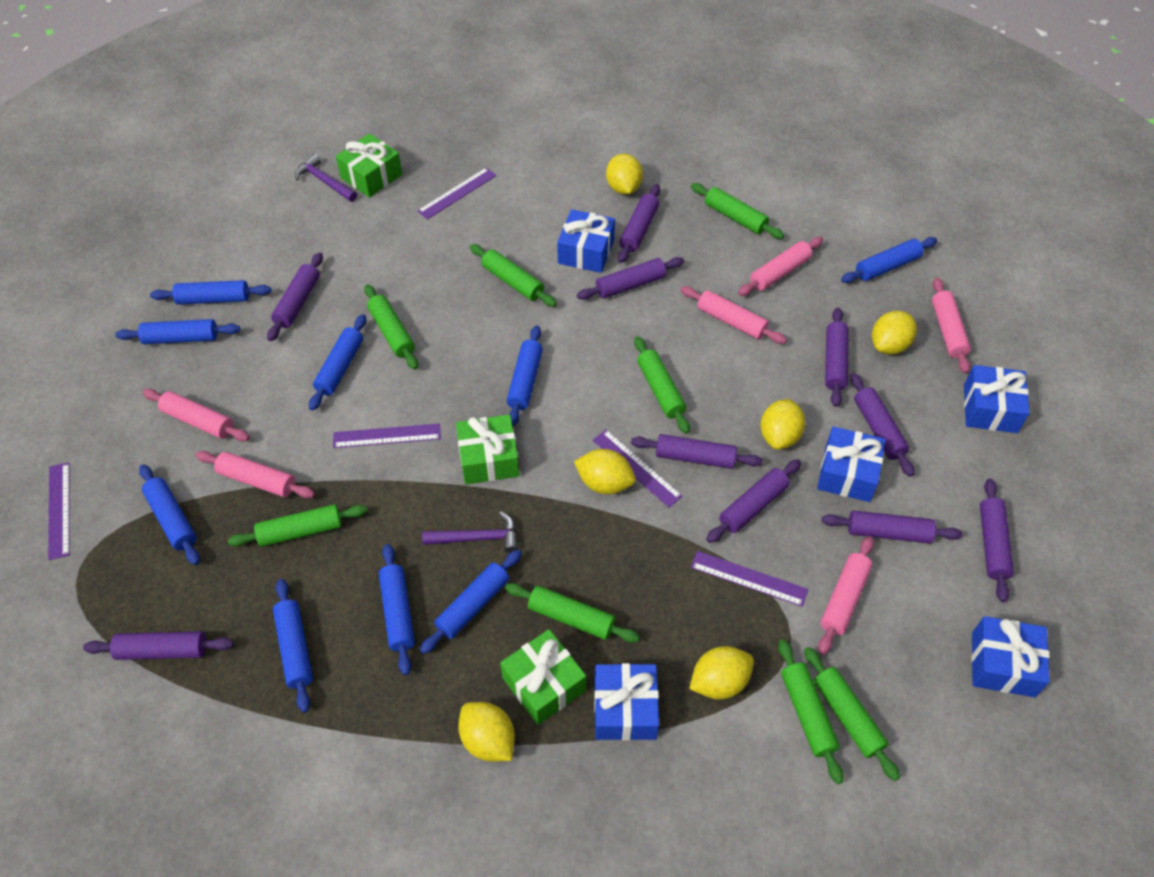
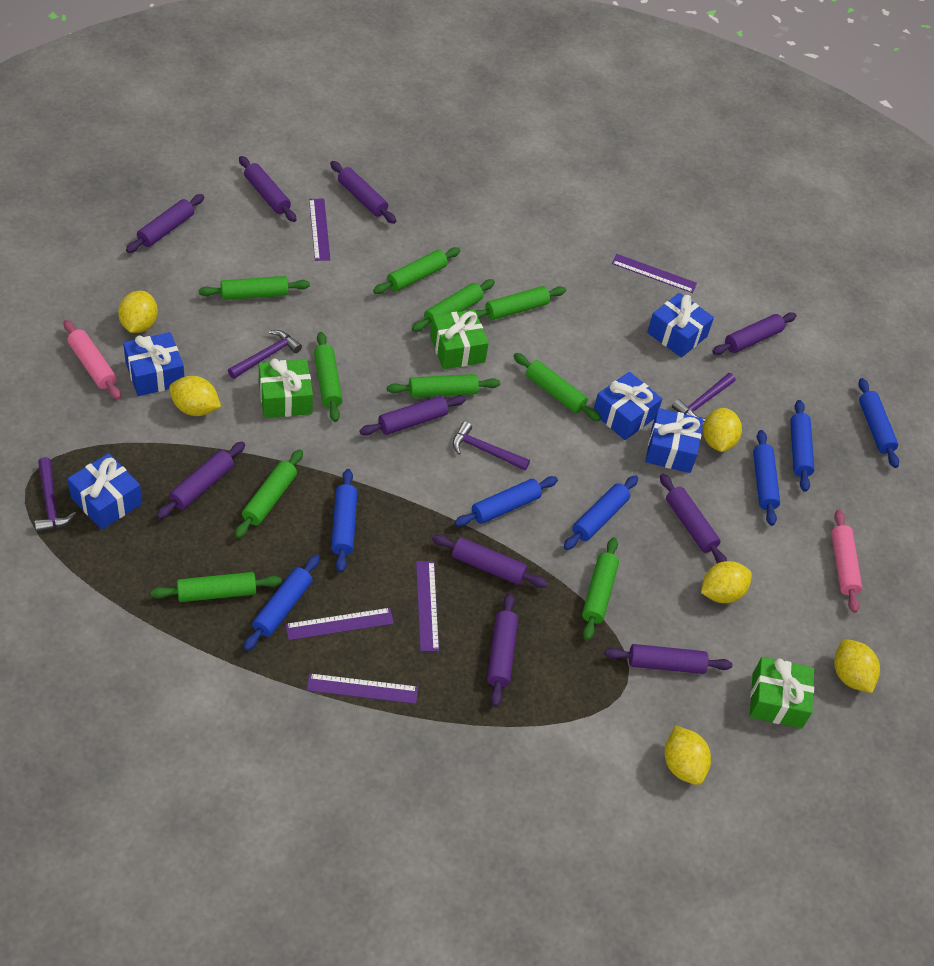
blue rolling pin: [115,319,240,344] [139,464,200,565] [150,280,271,305] [273,579,313,713] [309,314,366,411] [379,544,415,675] [420,549,522,654] [507,326,543,426] [841,237,937,283] = 9 -> [244,555,320,651] [331,469,357,573] [454,476,558,527] [564,475,638,550] [753,430,780,526] [790,400,814,492] [858,378,899,468] = 7
green rolling pin: [228,504,367,547] [364,284,418,370] [470,244,557,307] [505,583,640,643] [634,336,690,434] [691,183,784,239] [778,639,844,784] [804,647,900,781] = 8 -> [151,572,282,602] [198,276,310,300] [235,449,303,538] [314,332,343,422] [373,247,461,294] [387,374,500,398] [412,279,495,332] [475,286,566,320] [513,353,601,421] [582,538,619,640] = 10
pink rolling pin: [143,389,250,441] [196,451,315,498] [681,286,787,344] [738,237,823,296] [818,536,874,655] [932,278,971,374] = 6 -> [64,320,121,400] [831,510,862,613] = 2
purple hammer: [295,154,357,202] [422,511,518,553] = 2 -> [35,457,76,532] [228,330,302,379] [453,421,530,470] [672,373,735,422] = 4

